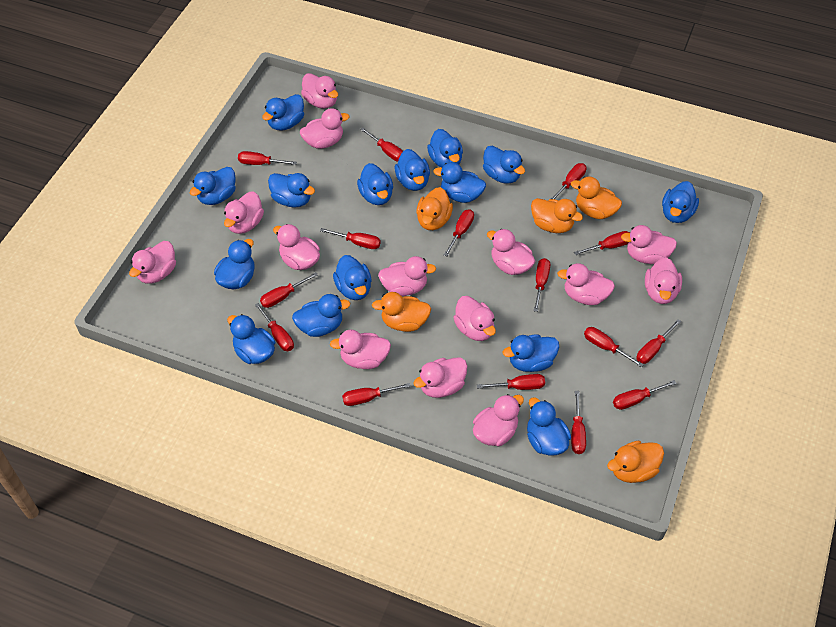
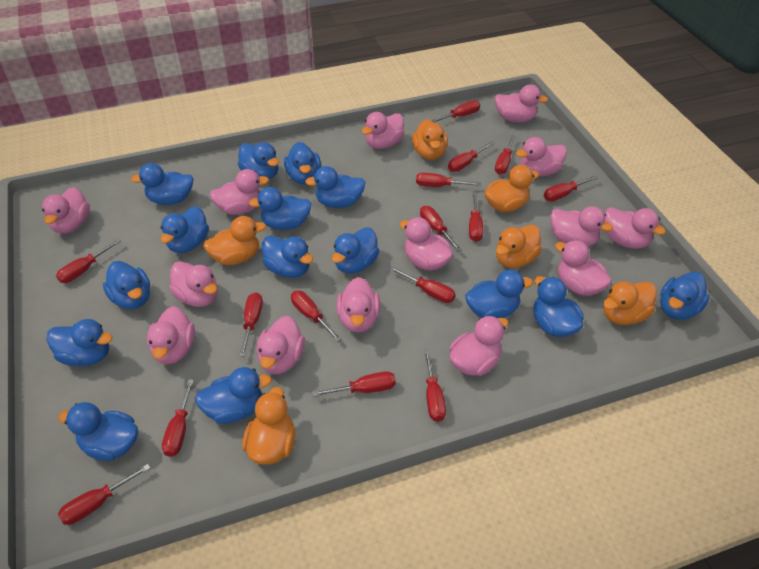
orange duck: [372,292,431,332] [416,187,453,230] [531,198,583,233] [571,177,622,219] [607,441,664,483] = 5 -> [203,216,266,265] [242,387,296,464] [412,119,448,160] [484,165,539,212] [496,225,542,268] [603,282,657,325] = 6

